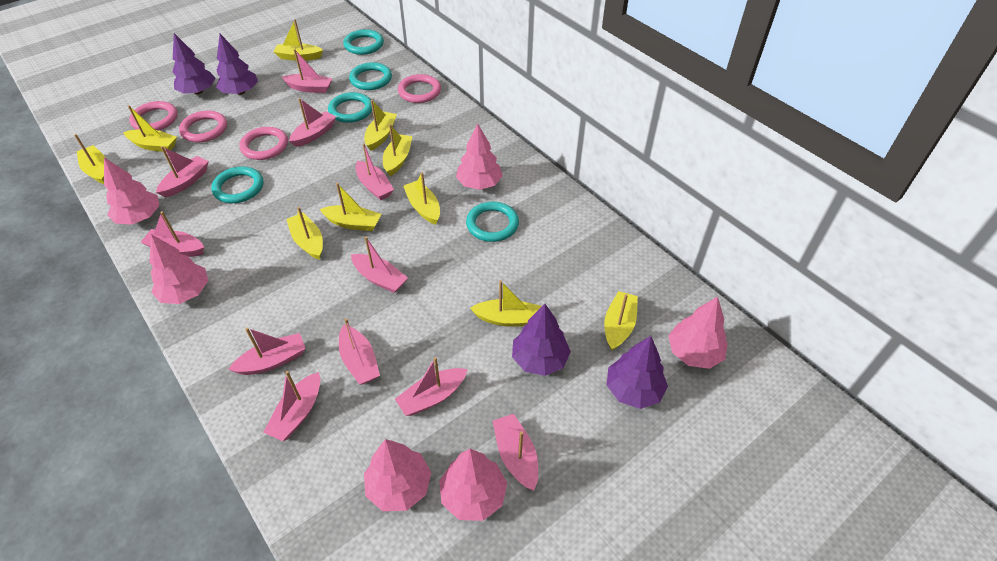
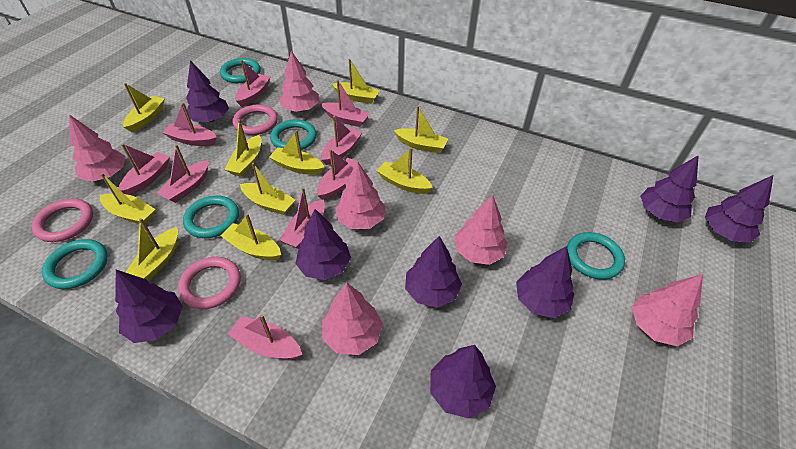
pink boat: [141,211,204,257] [156,146,209,198] [228,327,306,375] [263,371,320,441] [282,49,333,93] [289,98,336,147] [339,318,380,385] [351,236,408,293] [356,143,394,200] [395,357,468,416] [493,414,538,491] = 11 -> [119,143,170,195] [157,144,209,203] [162,102,217,146] [228,314,302,360] [235,60,270,107] [280,187,325,249] [317,149,361,200] [321,80,369,127] [321,116,362,165] = 9
pink ring: [129,101,178,131] [179,111,227,142] [239,127,288,160] [398,74,441,103] = 4 -> [31,199,93,242] [178,257,241,309] [232,105,278,135] = 3
purple tree: [172,33,215,94] [216,34,258,95] [512,304,571,376] [606,336,668,409] = 4 -> [115,270,183,343] [186,60,229,122] [295,209,351,280] [405,236,462,308] [430,345,496,418] [516,246,574,318] [640,155,699,222] [705,175,773,243] = 8

